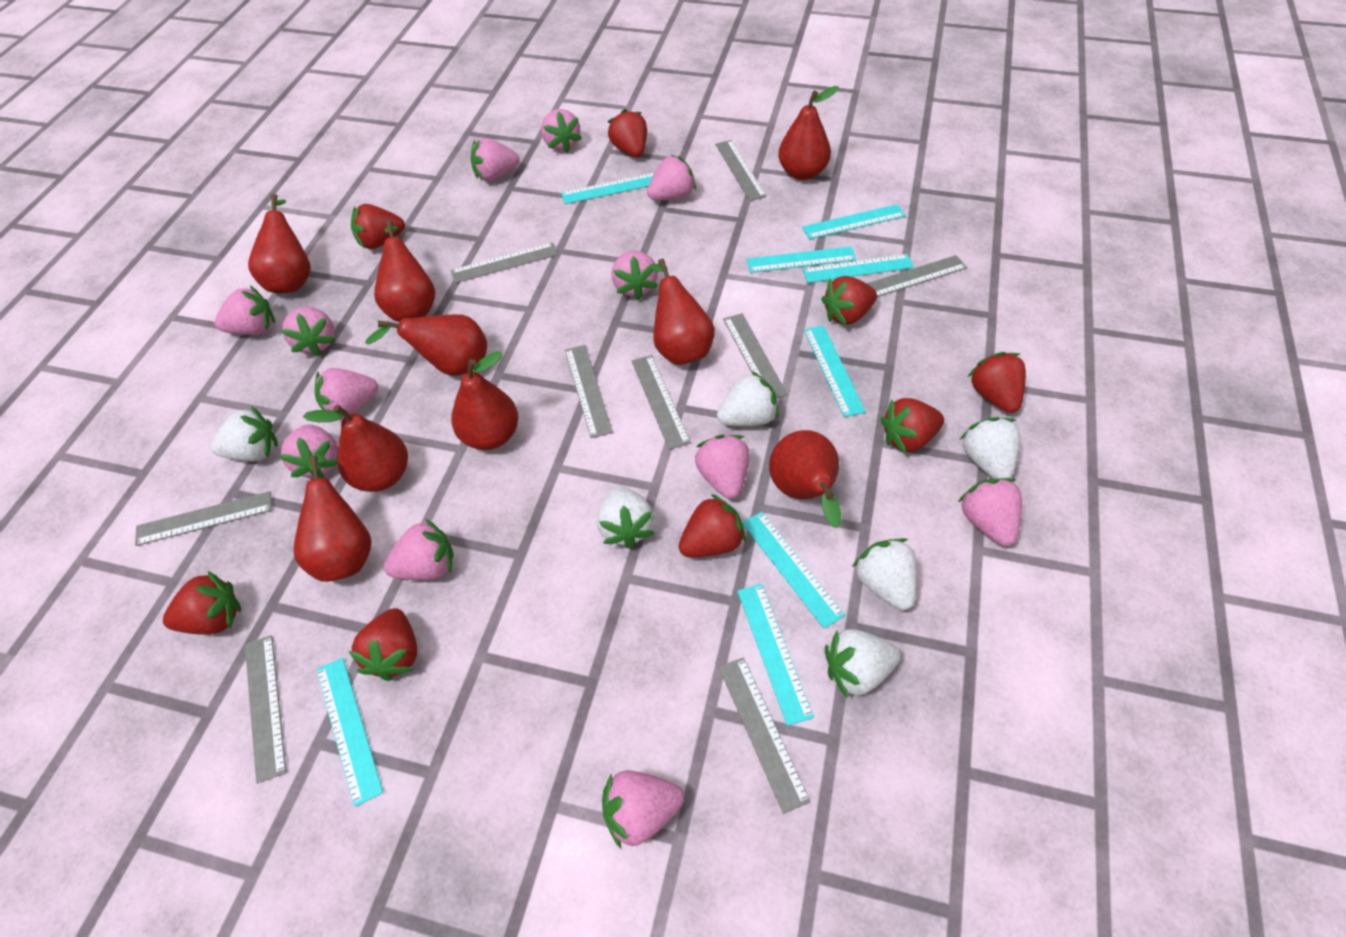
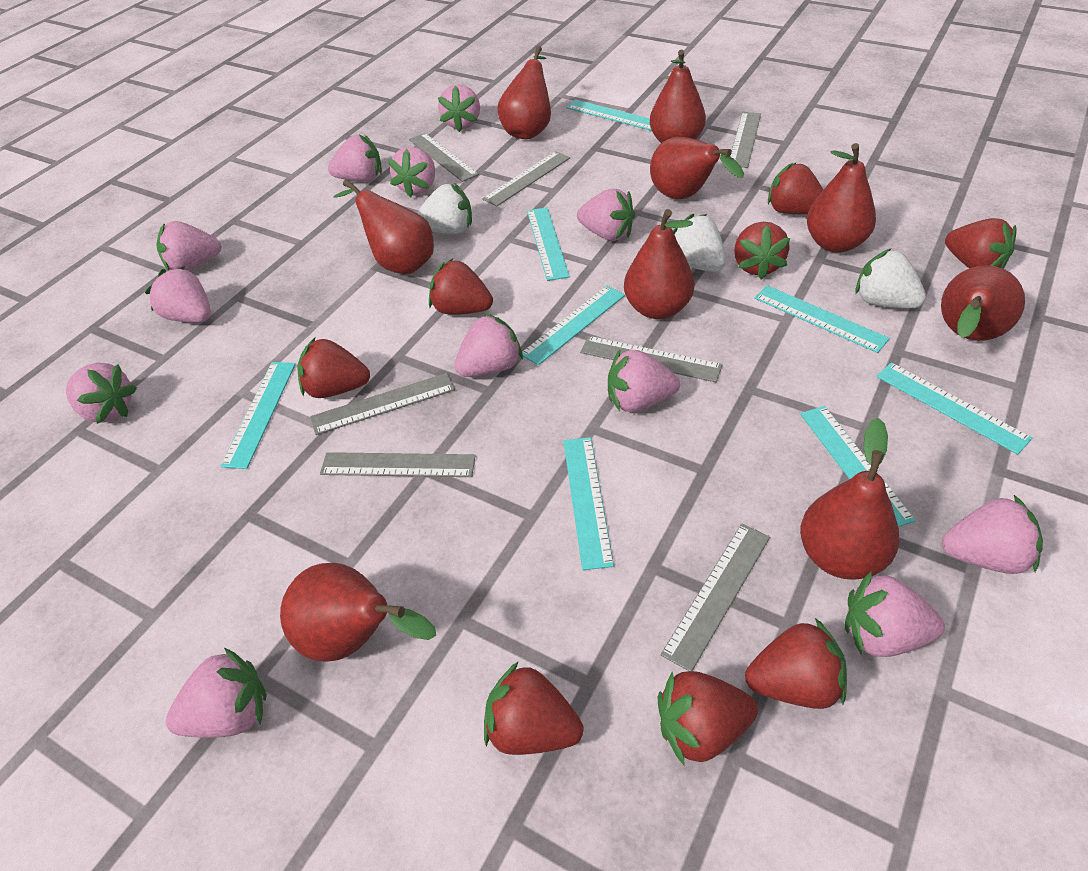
grey ruler: [135,491,272,546] [245,635,287,784] [451,242,558,283] [565,345,613,438] [632,355,691,450] [715,140,767,201] [719,657,811,814] [723,313,788,399] [866,255,967,297] = 9 -> [310,373,455,435] [320,452,476,477] [409,133,479,182] [482,151,570,206] [580,336,723,382] [661,523,770,671] [730,112,761,168] = 7
white strawberry: [210,406,278,461] [597,486,654,549] [717,371,779,426] [825,629,900,699] [852,538,917,610] [959,417,1021,479] = 6 -> [417,183,472,234] [673,214,726,272] [855,248,926,308] = 3

